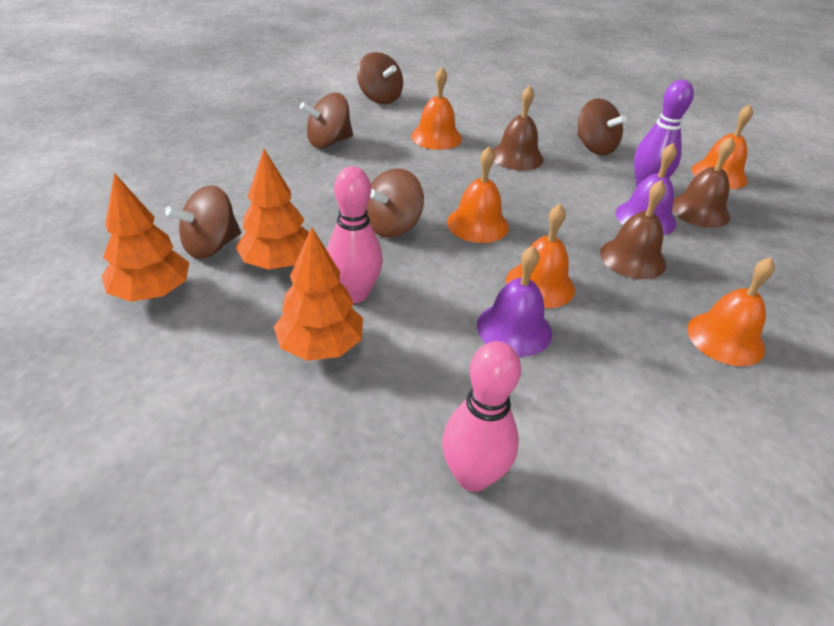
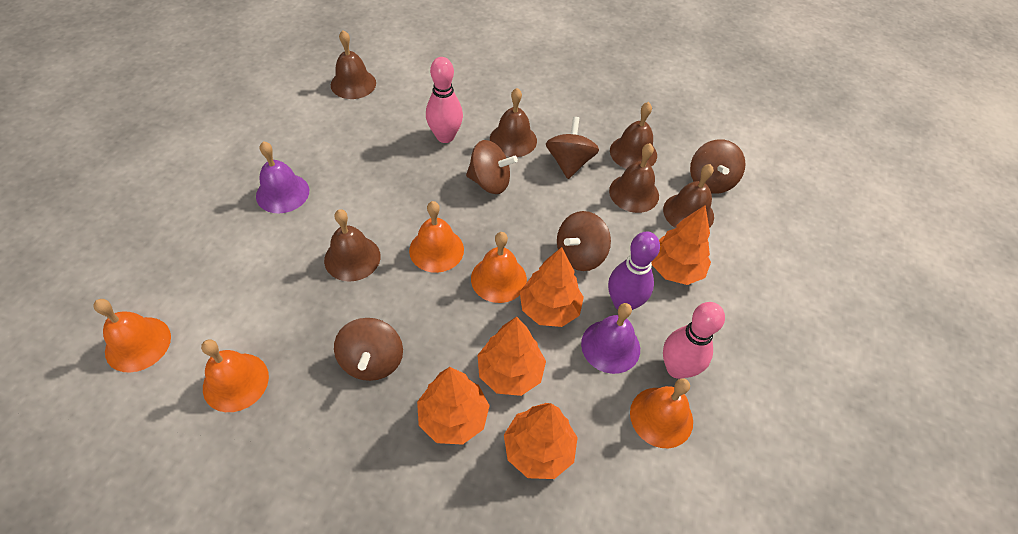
brown bell: [493,86,544,171] [600,180,666,279] [672,137,735,228] = 3 -> [324,209,381,281] [331,30,376,99] [490,88,537,157] [609,143,659,213] [610,102,657,169] [663,164,714,228] = 6
orange tree: [102,173,189,302] [236,149,309,270] [274,227,363,361] = 3 -> [417,367,490,445] [477,317,546,396] [504,403,578,479] [520,247,584,327] [651,205,711,285] = 5

